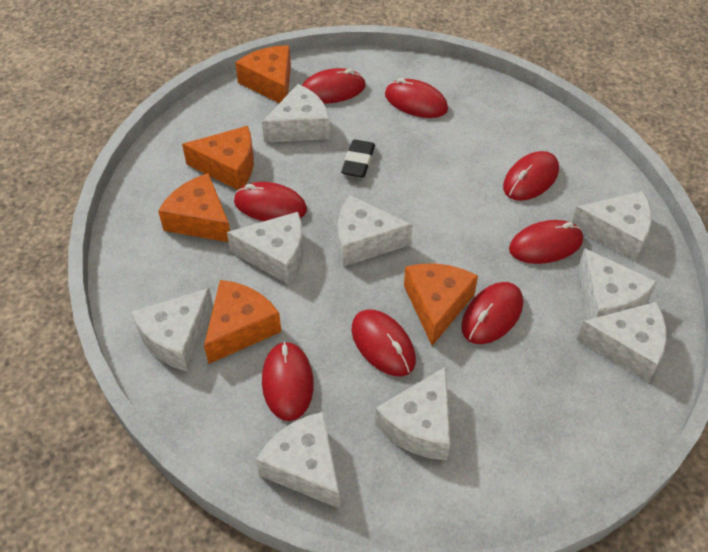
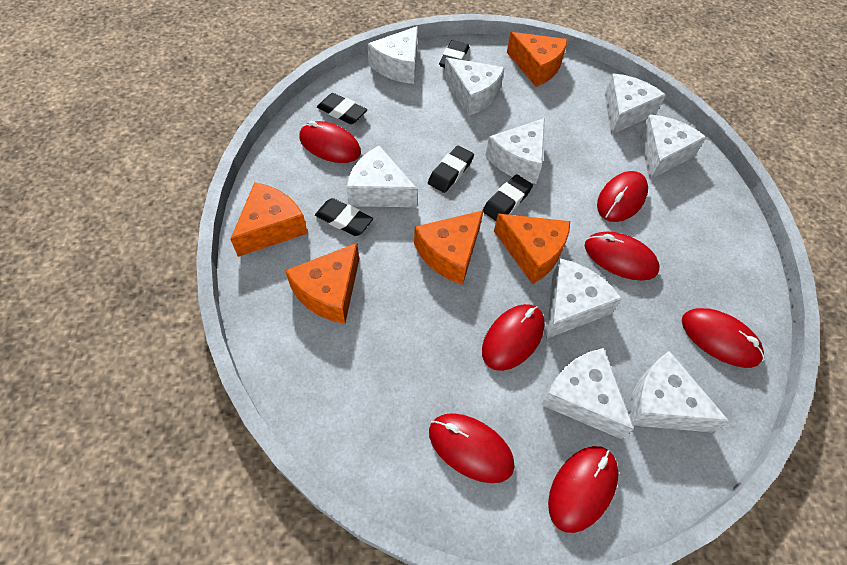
black eraser: [341,140,375,178] = 1 -> [315,198,373,236] [317,93,367,124] [428,146,474,193] [439,40,469,68] [482,174,533,221] = 5
red mouse: [234,182,307,221] [262,341,314,421] [302,68,366,104] [351,309,416,376] [385,78,448,118] [461,282,523,344] [503,151,559,201] [509,220,583,264] = 8 -> [299,121,361,163] [429,413,515,483] [482,304,545,371] [548,446,618,533] [585,231,660,280] [597,171,648,222] [682,308,764,368] = 7

